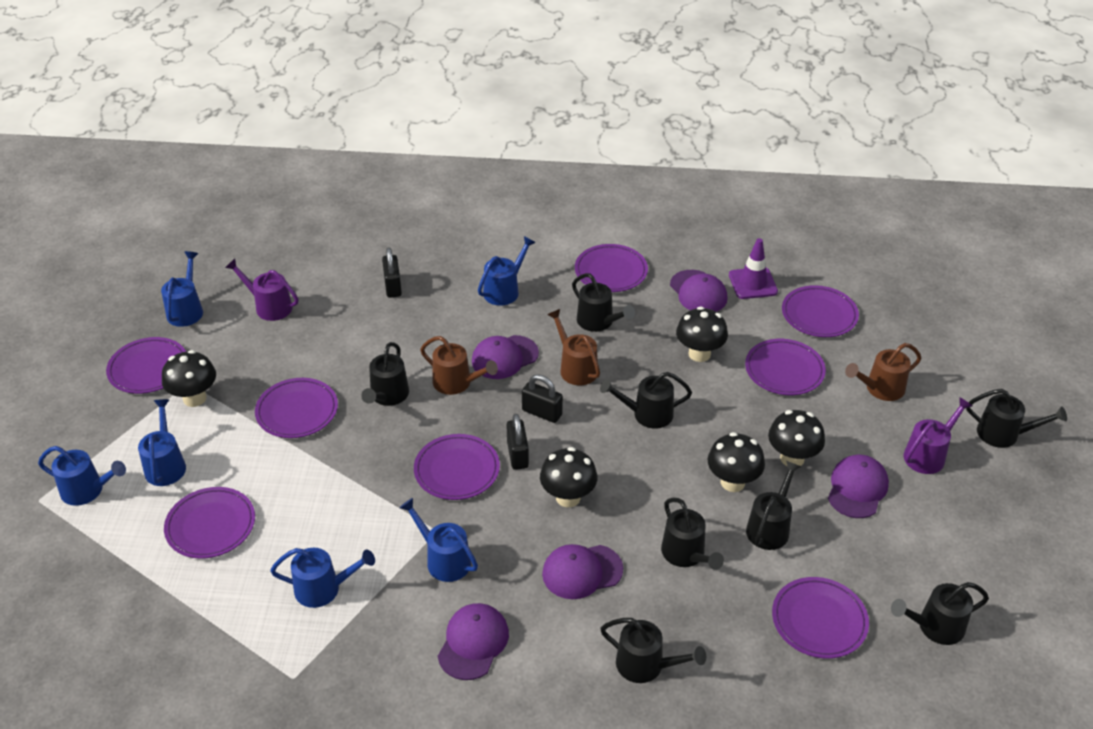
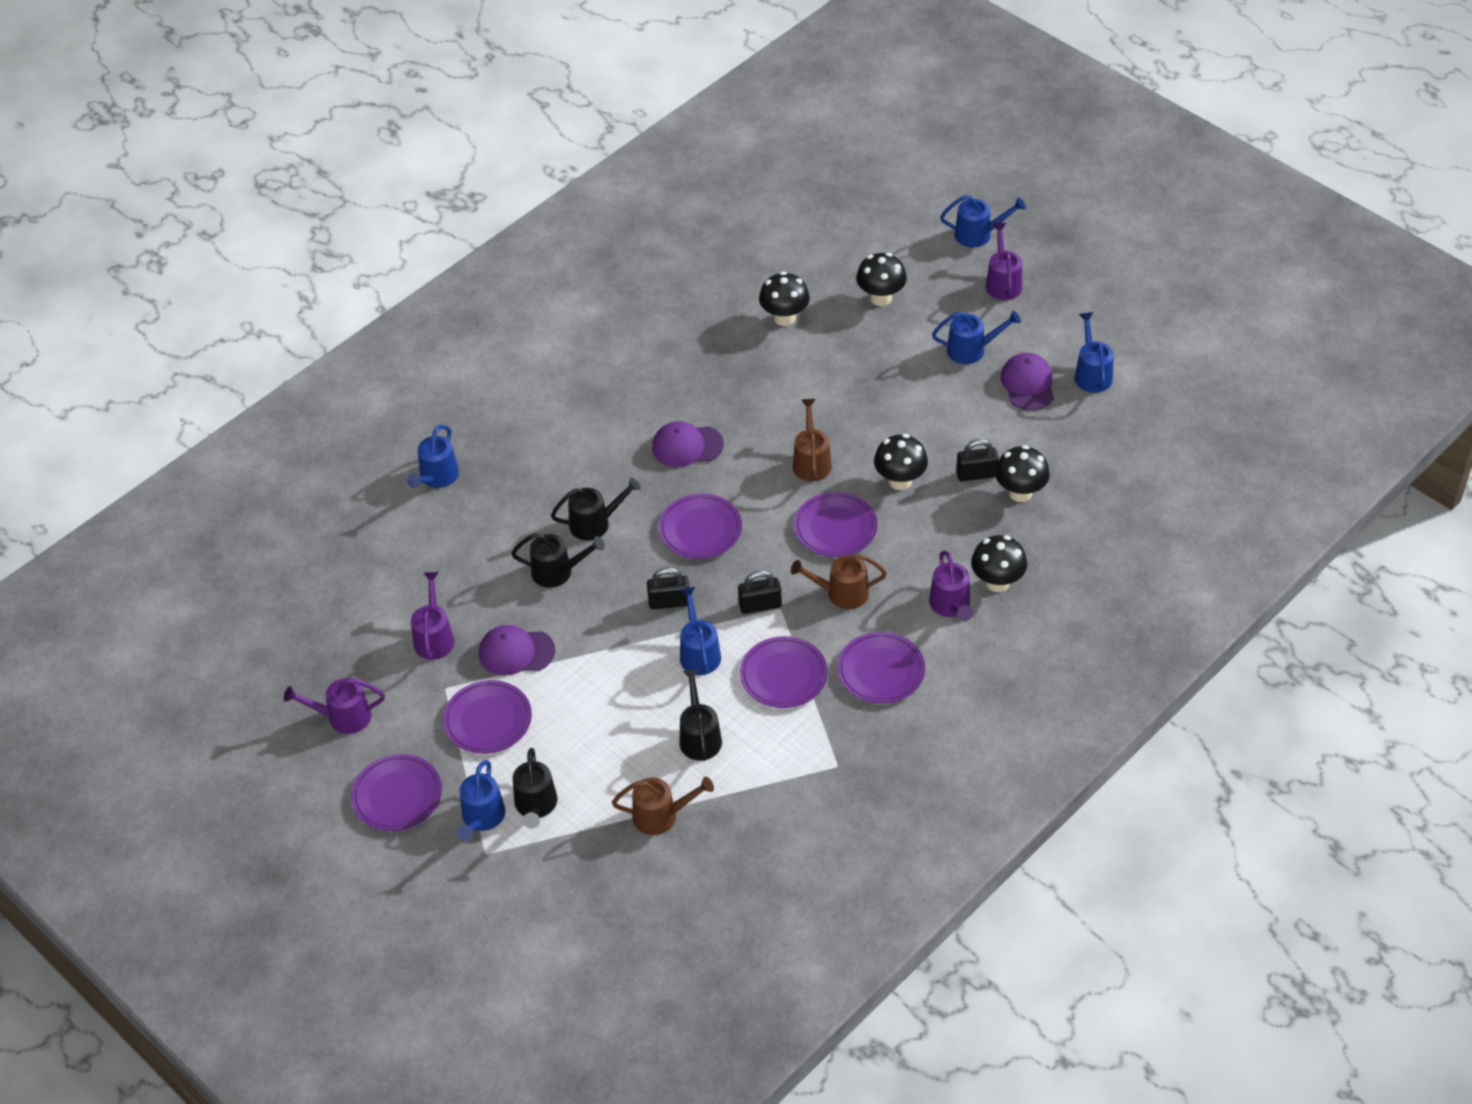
black watering can: [361,342,409,406] [572,273,635,332] [600,372,692,429] [600,618,706,683] [661,497,724,570] [746,461,801,550] [891,582,989,645] [966,389,1067,448] = 8 -> [511,533,605,588] [513,748,558,829] [551,478,641,541] [680,669,722,761] = 4
purple cap: [438,603,509,680] [472,335,539,379] [542,544,623,599] [670,270,727,312] [828,455,889,518] = 5 -> [479,625,555,676] [652,421,724,467] [1001,353,1054,410] = 3
purple plate: [106,337,186,394] [164,487,255,559] [255,378,338,438] [414,434,500,500] [575,244,648,292] [745,339,826,395] [772,577,869,659] [782,285,859,337] = 8 -> [351,754,442,831] [443,680,532,754] [659,494,742,559] [740,636,828,708] [794,492,878,557] [837,632,925,704] = 6
purple traffic cone: [729,238,778,299] = 1 -> none = 0
purple watering can: [225,259,298,321] [904,397,972,474] = 2 -> [284,678,385,734] [411,572,455,660] [929,551,973,621] [986,223,1022,300] = 4

